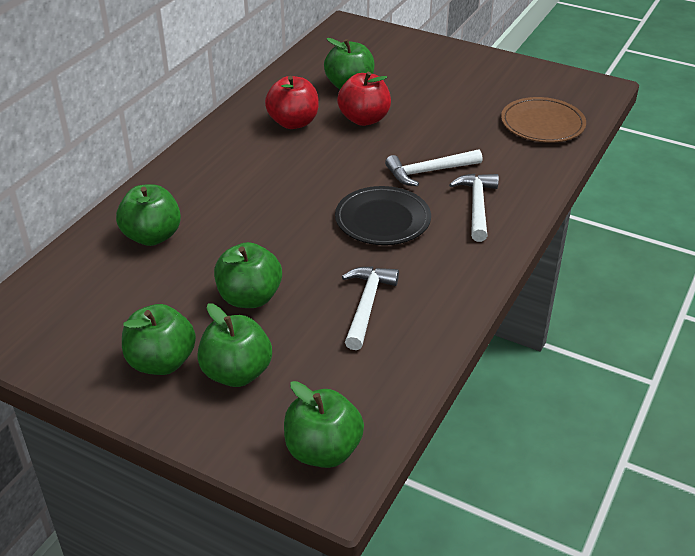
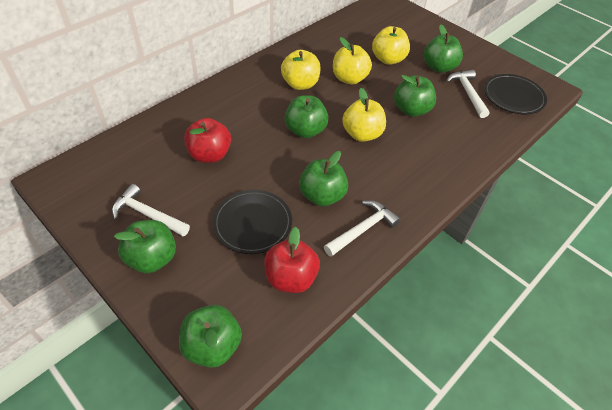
black plate: [335,186,431,245] = 1 -> [213,190,292,254] [484,74,547,114] = 2
brown plate: [501,97,586,143] = 1 -> none = 0
yellow apple: none = 0 -> [281,50,321,90] [333,37,372,85] [342,88,386,142] [372,26,410,65] = 4

